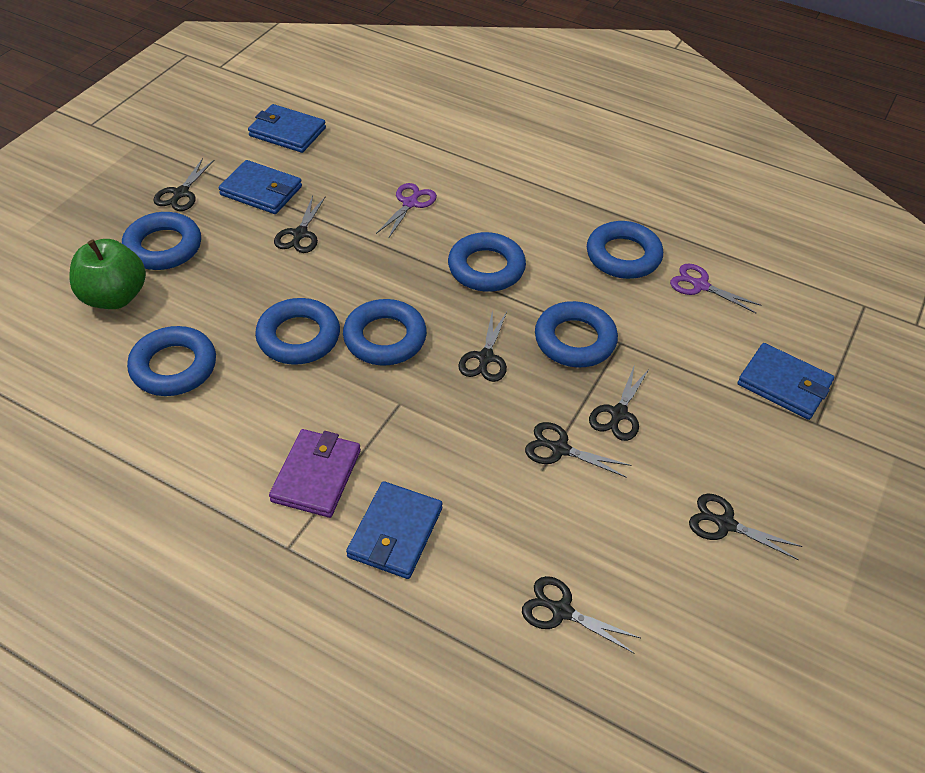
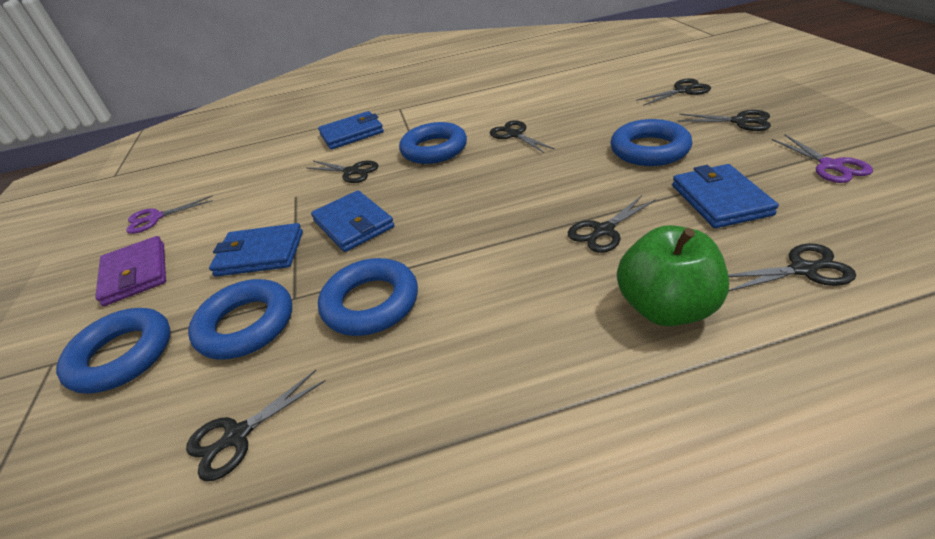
blue ring: [122,212,201,270] [127,326,216,396] [255,298,340,365] [343,299,427,365] [448,232,526,292] [535,301,618,367] [587,221,663,279] = 7 -> [56,308,171,394] [188,279,292,360] [318,258,418,336] [399,122,467,164] [610,119,692,166] = 5

